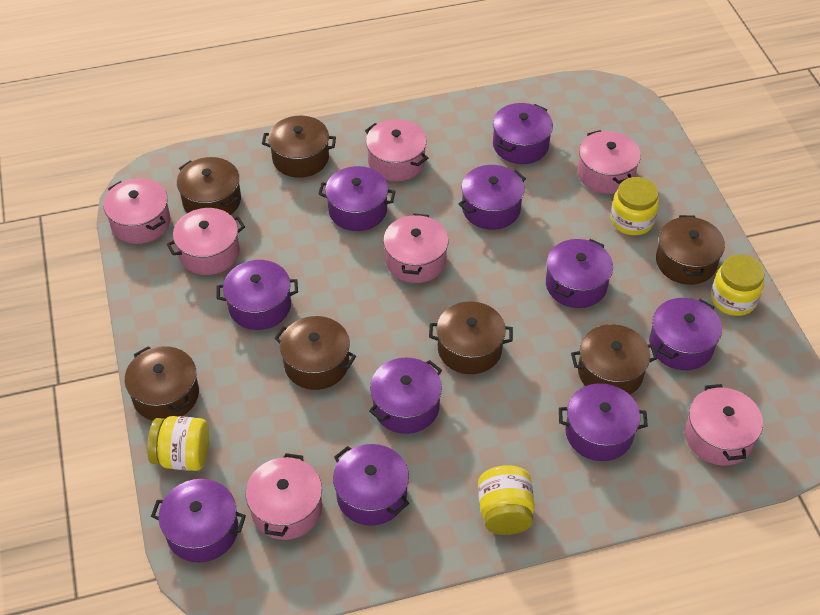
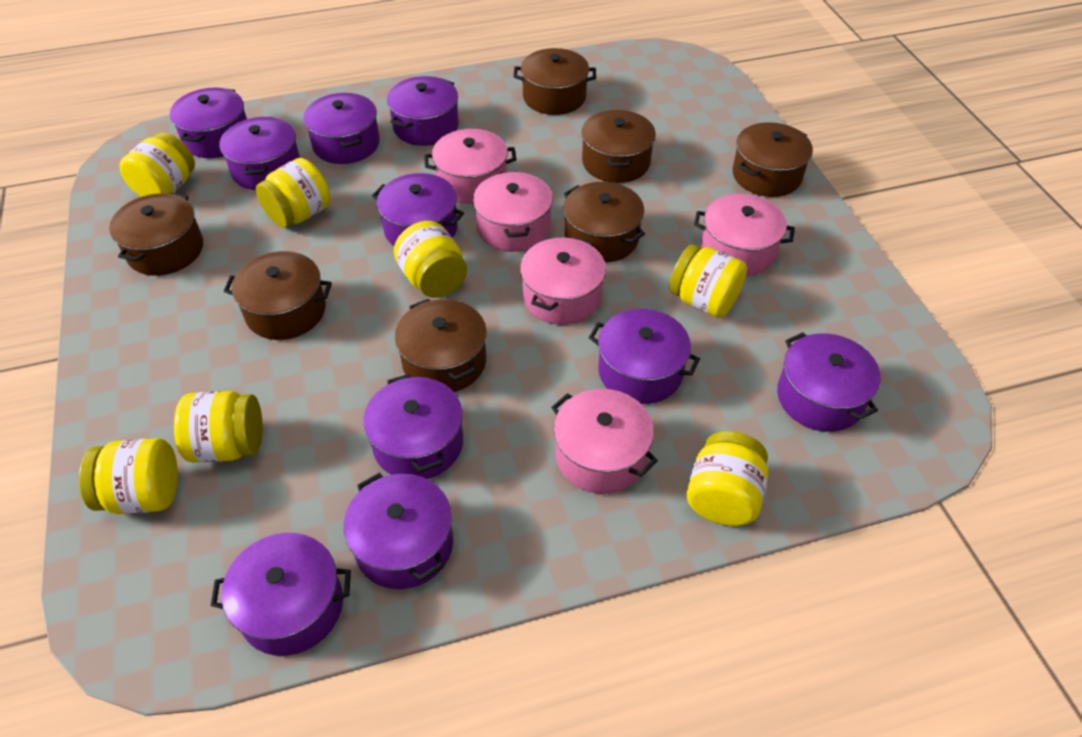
pink pot: [103,178,170,244] [167,208,245,275] [245,453,322,540] [365,119,428,181] [383,213,449,283] [578,130,641,194] [685,384,763,465] = 7 -> [424,129,516,204] [473,171,553,252] [520,237,606,325] [551,389,658,494] [694,194,795,276] = 5
yellow jar: [147,416,209,471] [478,465,535,535] [610,177,659,235] [711,255,765,316] = 4 -> [79,438,178,514] [119,132,195,197] [174,391,263,463] [256,158,331,228] [394,221,467,298] [669,244,747,318] [687,431,768,526] = 7

